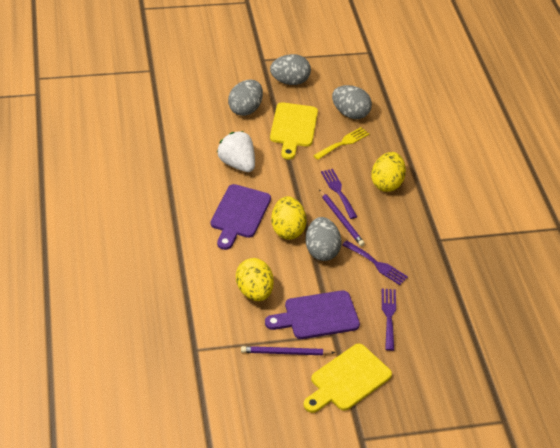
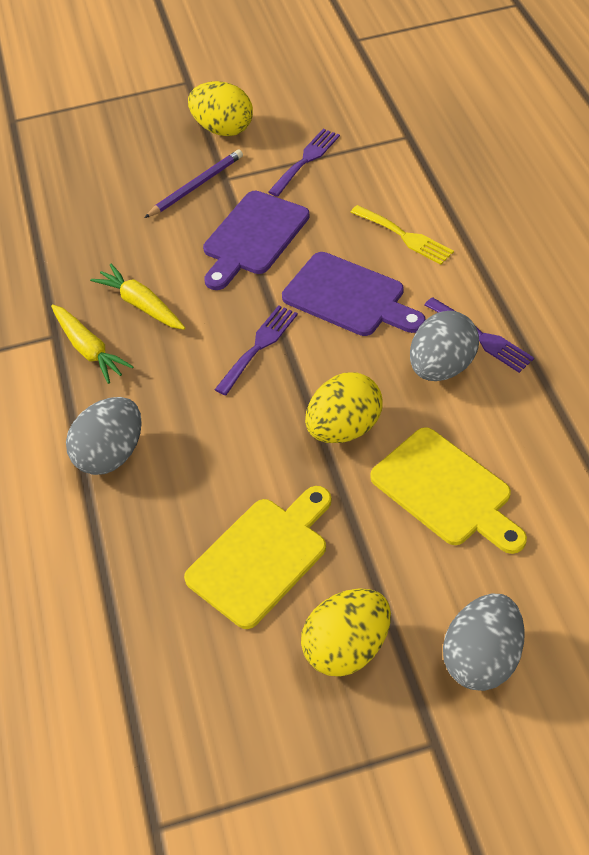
grey egg: [228,80,263,116] [270,54,311,85] [305,217,342,261] [332,85,372,119] = 4 -> [66,397,142,475] [410,311,479,381] [443,594,525,691] = 3
purple pencil: [241,346,335,355] [319,189,365,246] = 2 -> [144,149,243,218] = 1
white strawberry: [217,131,255,172] = 1 -> none = 0
yellow carrot: none = 0 -> [51,305,134,384] [90,264,185,330] = 2

